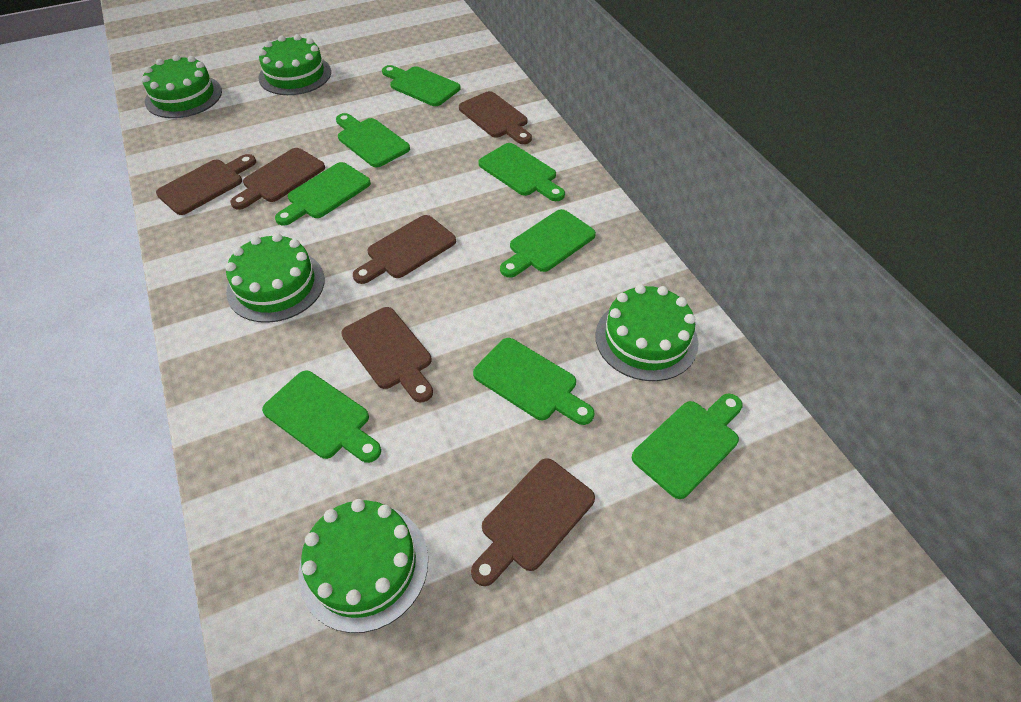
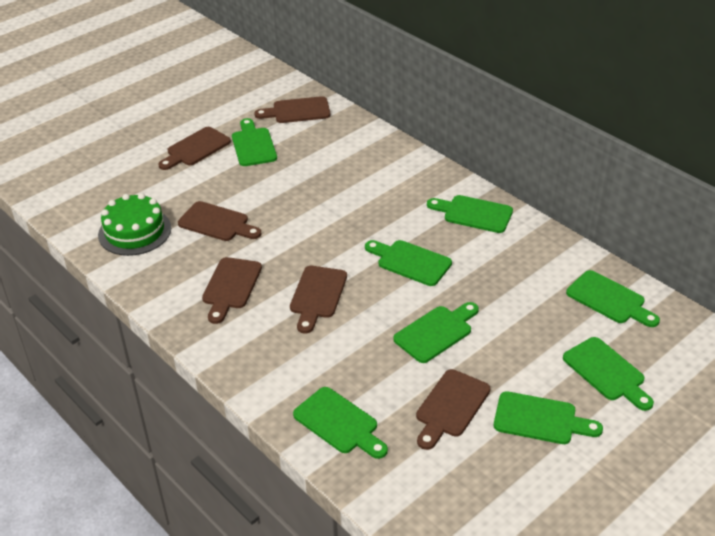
green cake: [142,55,222,118] [225,233,325,323] [258,34,331,95] [298,499,428,633] [595,284,699,381] = 5 -> [98,193,171,256] = 1

